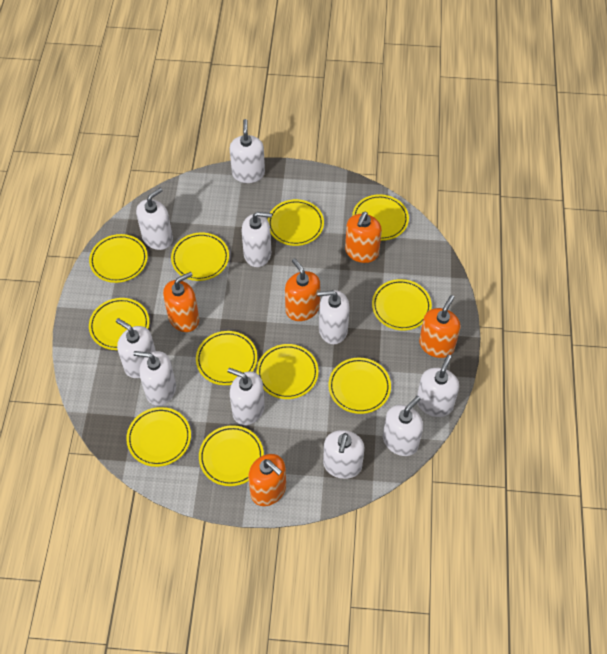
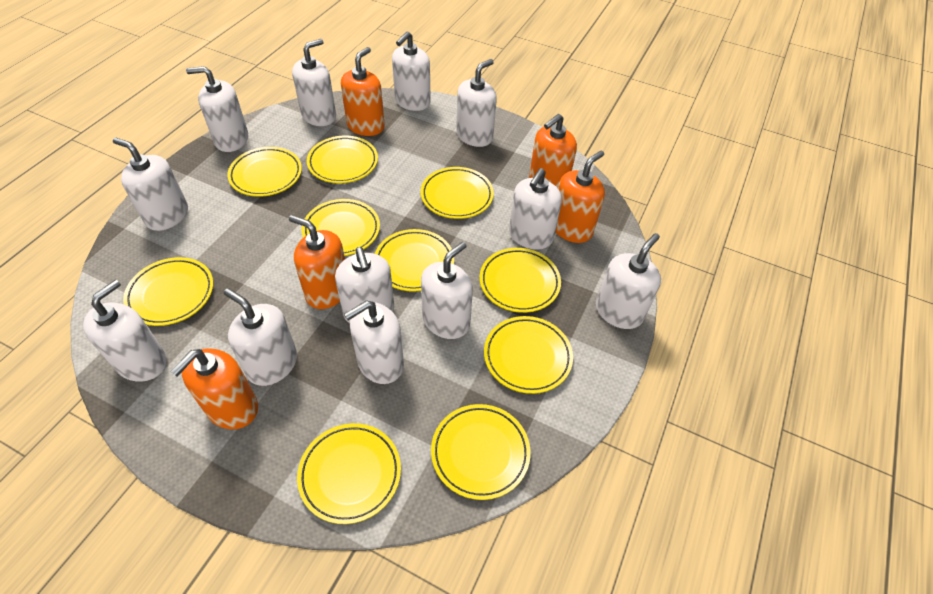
white soap dispenser: [116,318,156,378] [133,351,176,406] [136,187,173,250] [227,368,265,425] [229,119,265,183] [242,212,272,267] [317,290,350,344] [323,430,365,479] [383,396,423,456] [417,355,459,417] = 10 -> [83,280,167,382] [113,138,188,231] [186,66,248,152] [224,288,297,386] [292,39,336,126] [335,247,394,323] [344,301,404,384] [392,31,431,111] [421,242,473,339] [456,59,497,147] [509,168,562,250] [596,233,661,329] = 12
yellow plate: [89,234,148,283] [89,298,149,350] [126,407,191,467] [171,233,229,281] [196,331,257,385] [199,425,264,486] [256,344,319,399] [268,199,324,246] [328,358,391,414] [352,194,409,241] [372,279,432,330] = 11 -> [123,257,214,326] [227,147,302,197] [297,423,401,524] [302,199,380,256] [307,136,378,183] [375,229,454,292] [421,167,494,219] [431,404,531,500] [480,248,561,313] [484,316,573,394] = 10

